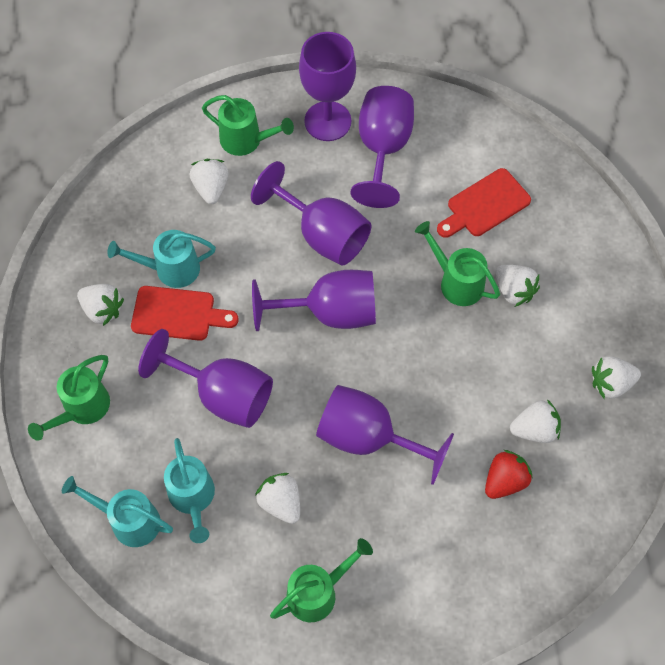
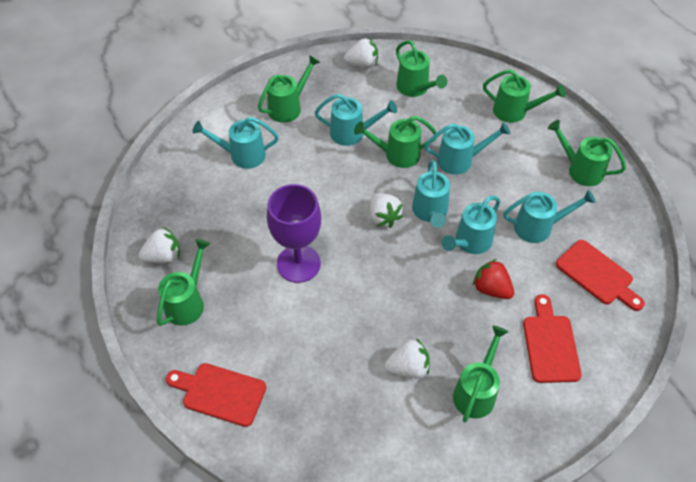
green watering can: [28,355,110,441] [202,95,294,156] [270,538,373,622] [415,221,500,306] = 4 -> [157,239,210,326] [258,55,320,123] [354,116,437,168] [396,40,447,97] [453,325,508,422] [483,69,565,123] [548,120,626,186] = 7
purple goblet: [138,329,273,428] [251,161,371,266] [252,270,376,331] [299,32,356,141] [316,385,454,485] [351,86,414,208] = 6 -> [267,184,321,283] = 1
red cutting board: [131,286,239,341] [437,168,531,238] = 2 -> [166,363,267,427] [523,294,582,383] [556,240,645,311] = 3
turquoise watering can: [62,476,173,547] [107,230,216,288] [164,438,215,543] = 3 -> [192,117,279,169] [315,94,397,146] [412,160,450,228] [425,122,510,174] [441,196,500,254] [503,190,596,243] = 6
white strawberry: [77,284,124,326] [190,159,229,204] [255,473,300,524] [495,265,540,307] [510,399,561,443] [592,356,641,399] = 6 -> [139,227,180,263] [344,38,378,68] [370,193,403,228] [385,338,430,378] = 4

